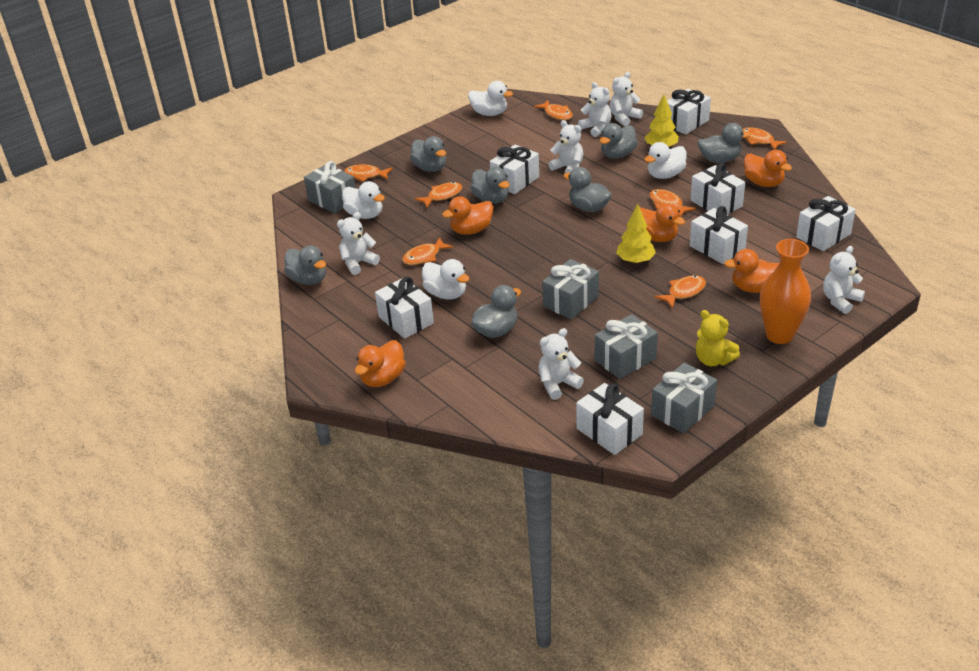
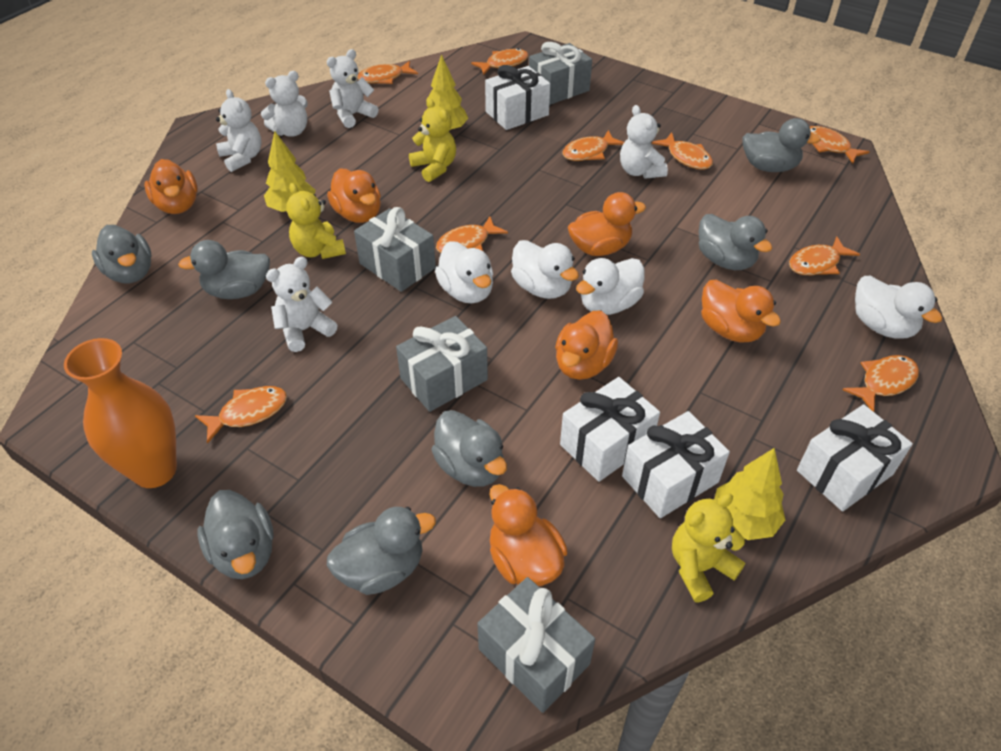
orange duck: [355,340,406,387] [442,196,493,235] [640,203,685,242] [724,249,779,293] [744,150,792,187] = 5 -> [144,159,198,214] [327,169,381,223] [489,484,568,586] [555,310,618,380] [568,192,646,256] [701,280,781,342] = 6
orange fish: [344,164,393,182] [402,237,453,265] [415,182,462,208] [534,100,573,120] [650,189,696,217] [655,275,706,309] [743,127,787,150] = 7 -> [195,386,287,444] [357,61,418,84] [436,216,508,253] [471,48,528,75] [562,130,624,161] [652,133,713,169] [789,236,860,275] [810,126,870,164] [843,355,919,412] = 9
white gift: [375,277,434,339] [490,145,539,194] [576,383,644,455] [667,89,711,135] [690,163,745,214] [690,206,748,264] [796,196,856,251] = 7 -> [485,65,550,130] [560,377,660,482] [622,411,730,518] [797,404,913,511] = 4
white teddy bear: [337,212,380,275] [538,328,584,400] [548,120,583,173] [578,82,612,137] [610,72,643,126] [823,246,865,314] = 6 -> [216,89,262,172] [261,71,308,137] [266,257,337,352] [327,49,378,128] [620,105,668,179] = 5
yellow teddy bear: [696,310,740,366] = 1 -> [286,183,346,259] [409,98,456,182] [672,493,745,602] = 3
yellow tree: [616,204,656,264] [645,95,679,147] = 2 -> [264,131,316,212] [426,54,468,133] [714,448,785,540] = 3

